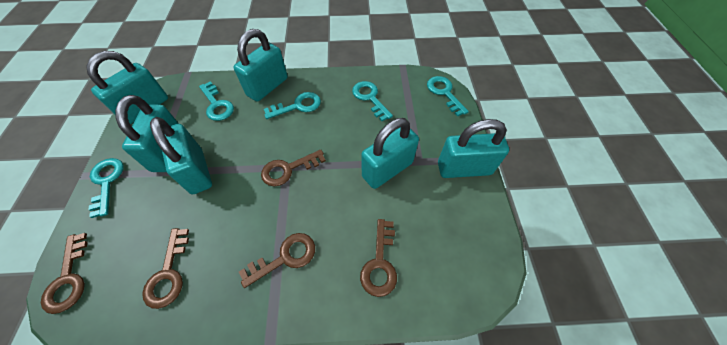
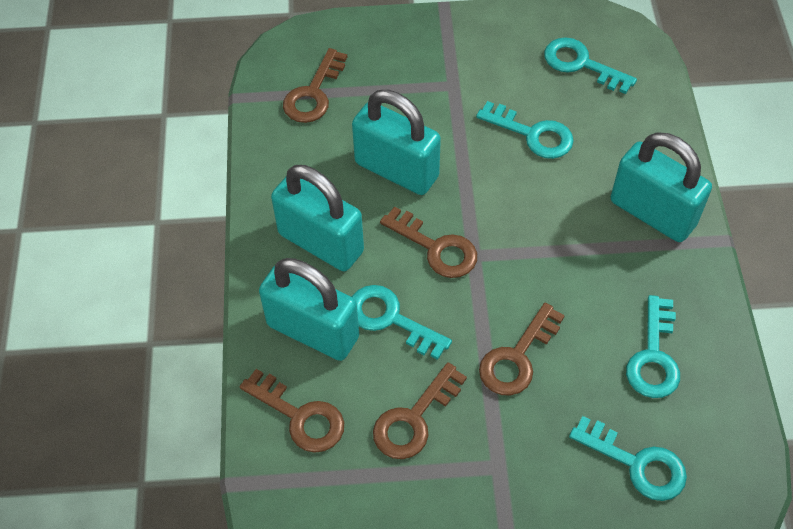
turquoise padlock: [86,51,168,124] [115,95,179,172] [150,117,212,194] [234,29,288,102] [361,118,419,189] [438,119,509,178] = 6 -> [259,258,359,361] [271,165,364,271] [352,90,441,195] [611,133,712,242] = 4

